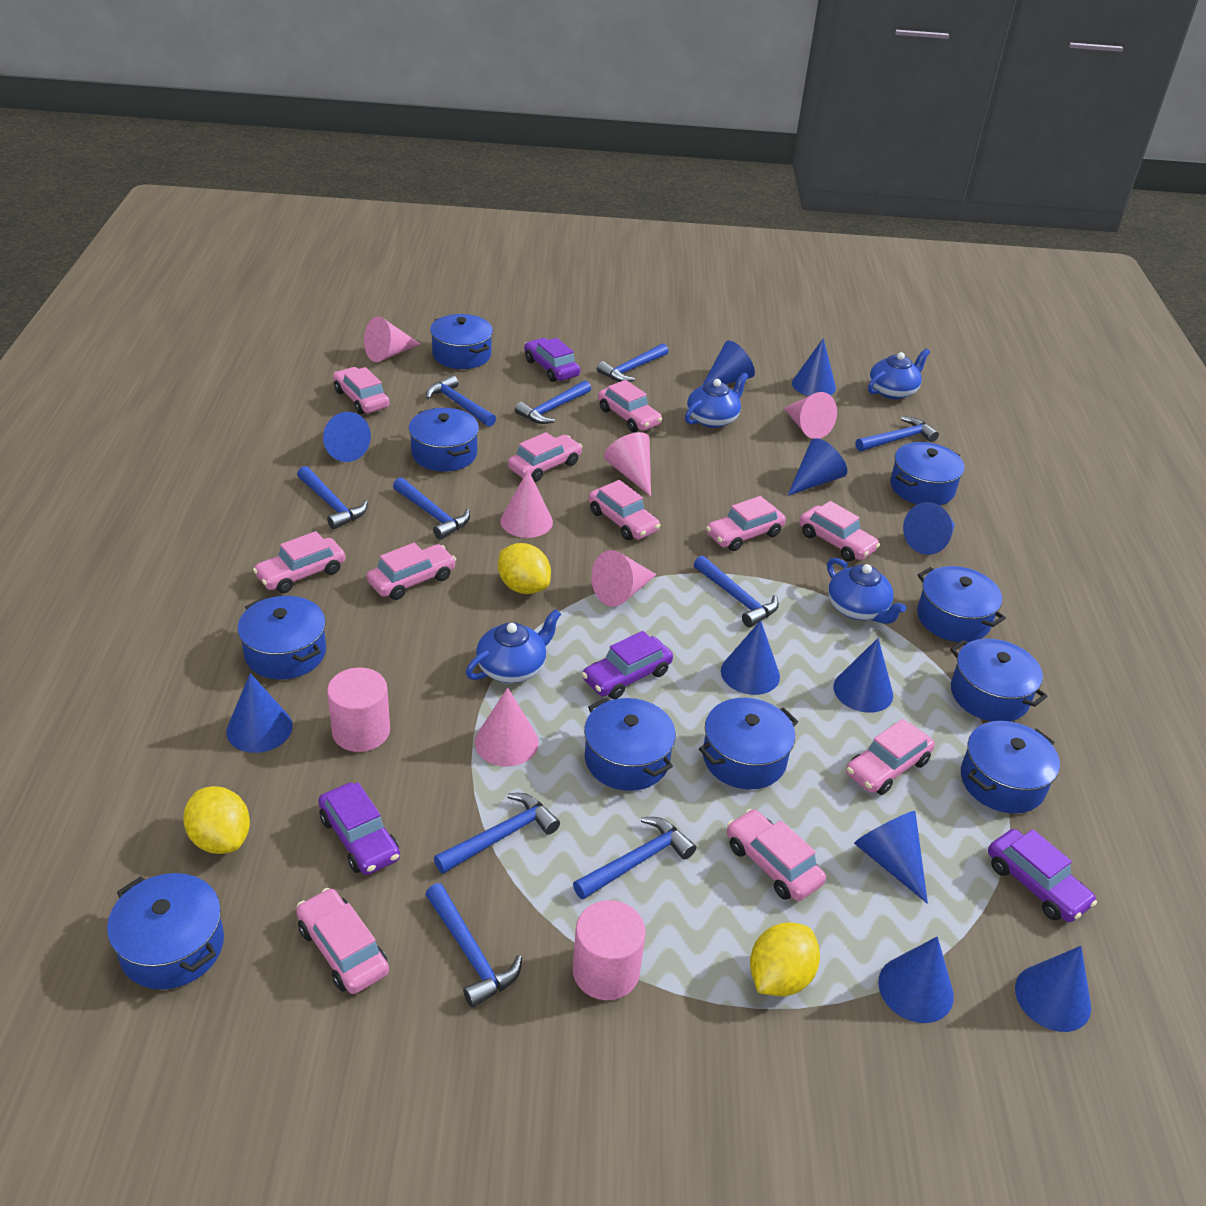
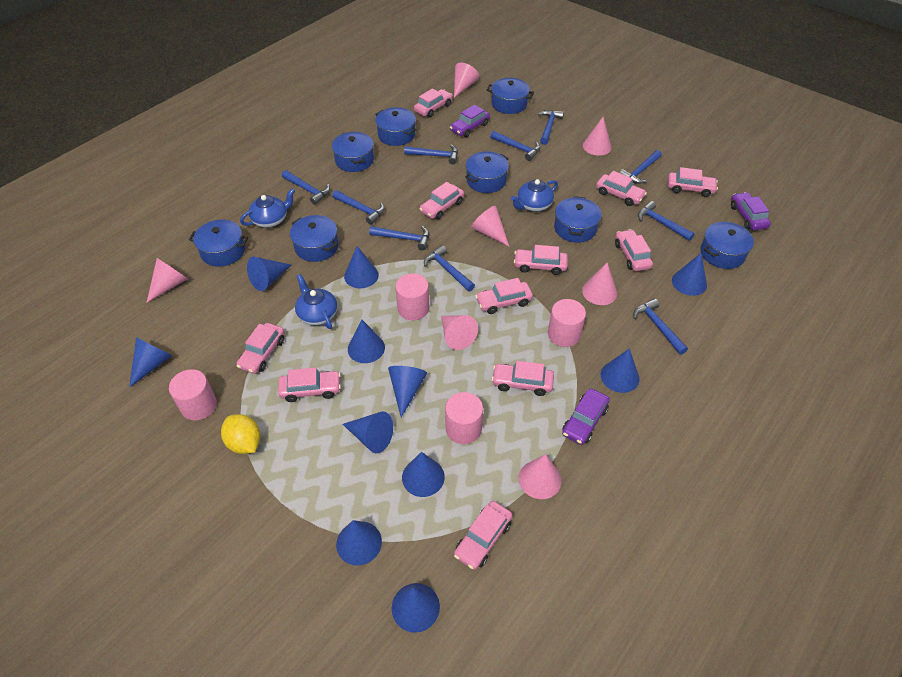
blue pot: [107,873,224,990] [237,596,326,679] [408,408,479,472] [430,314,493,369] [584,698,676,791] [699,698,798,790] [890,442,965,505] [917,566,1006,642] [950,639,1048,721] [961,721,1060,814] = 10 -> [189,220,248,267] [290,215,338,262] [332,132,374,172] [375,107,417,146] [465,151,509,193] [487,78,534,114] [554,196,602,243] [700,222,754,269] = 8
blue teapot: [466,609,561,683] [685,372,748,428] [827,558,906,624] [868,348,930,399] = 4 -> [240,188,295,228] [295,274,337,329] [511,179,558,212] = 3
pink cone: [364,316,420,362] [475,688,539,767] [500,470,553,538] [591,550,657,607] [604,432,651,496] [784,392,837,439] = 6 -> [146,258,188,303] [441,315,478,350] [454,63,479,98] [471,206,509,246] [519,454,562,499] [582,263,617,305] [583,117,612,155] = 7
pink cylinder: [327,667,390,752] [572,900,646,1000] = 2 -> [169,369,217,421] [395,274,429,320] [445,392,483,444] [548,299,586,347] = 4
purple car: [318,783,400,875] [524,338,580,382] [582,631,673,699] [988,829,1097,922] = 4 -> [450,105,490,137] [562,389,610,445] [731,192,771,230] = 3
yellow lemon: [183,786,250,854] [498,543,551,594] [750,923,820,997] = 3 -> [221,414,261,454] = 1

